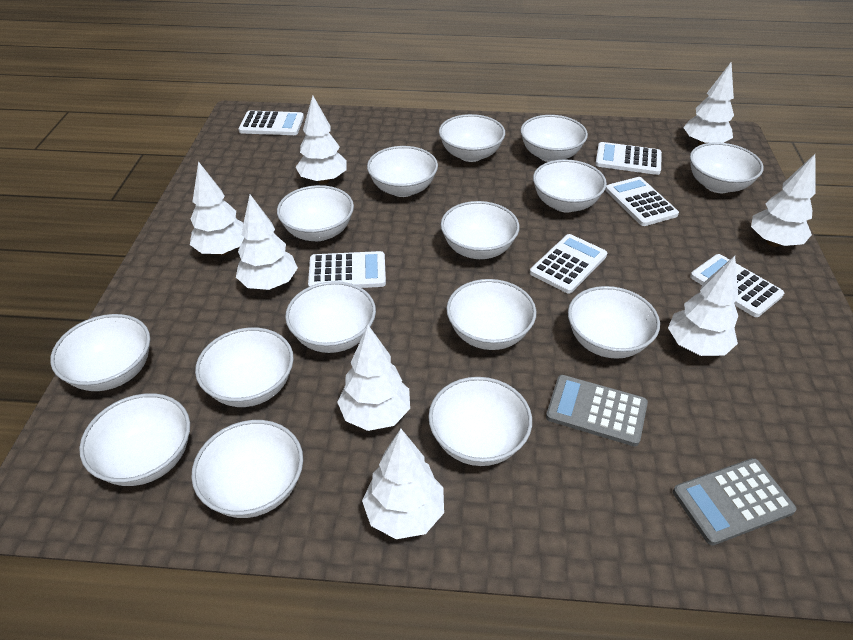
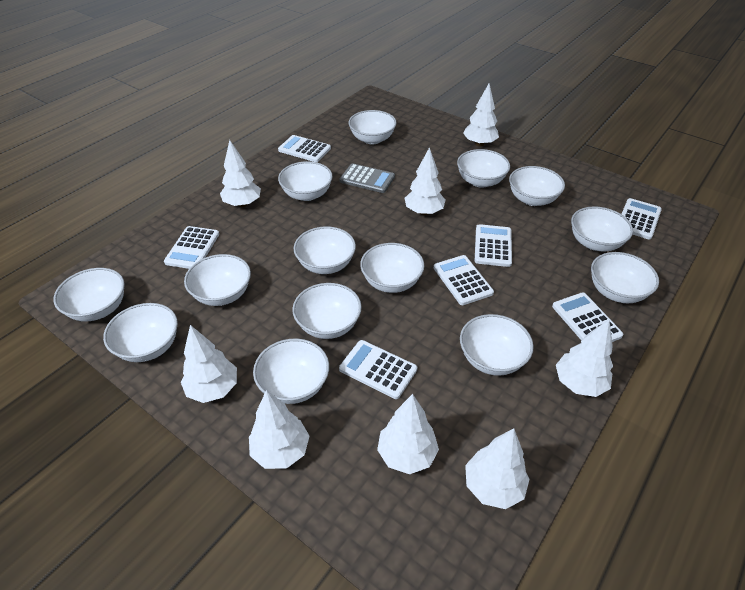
grey calculator: [546,375,648,446] [673,458,797,545] = 2 -> [340,163,395,193] = 1
white bowl: [50,314,150,391] [79,393,190,486] [191,420,303,518] [195,327,294,407] [277,185,354,241] [285,281,376,353] [367,146,438,197] [428,377,532,466] [439,114,505,162] [441,201,519,259] [446,279,536,350] [521,115,588,162] [533,159,607,213] [568,286,660,359] [690,142,764,193] = 15 -> [53,268,125,322] [103,303,178,362] [184,254,251,306] [253,339,329,404] [278,161,333,201] [292,283,362,339] [294,226,356,274] [349,110,397,145] [360,243,424,293] [457,149,510,188] [460,314,534,376] [509,166,565,206] [571,206,633,251] [591,252,659,303] = 14
white calculator: [238,110,304,135] [308,251,386,288] [530,234,607,294] [595,142,662,175] [605,177,679,226] [690,254,784,317] = 6 -> [164,226,219,269] [278,135,331,162] [339,340,417,399] [434,255,494,305] [475,224,512,267] [552,292,624,342] [622,198,662,240] = 7

